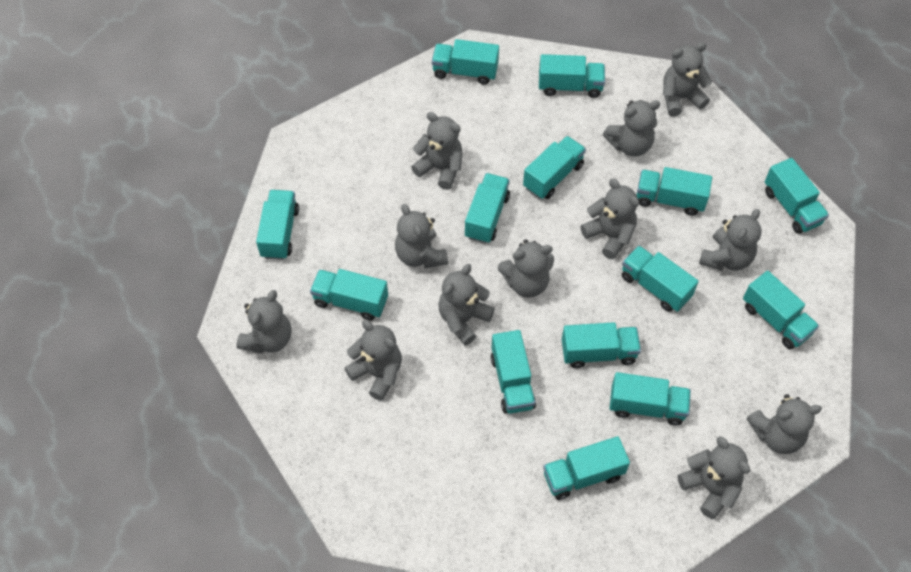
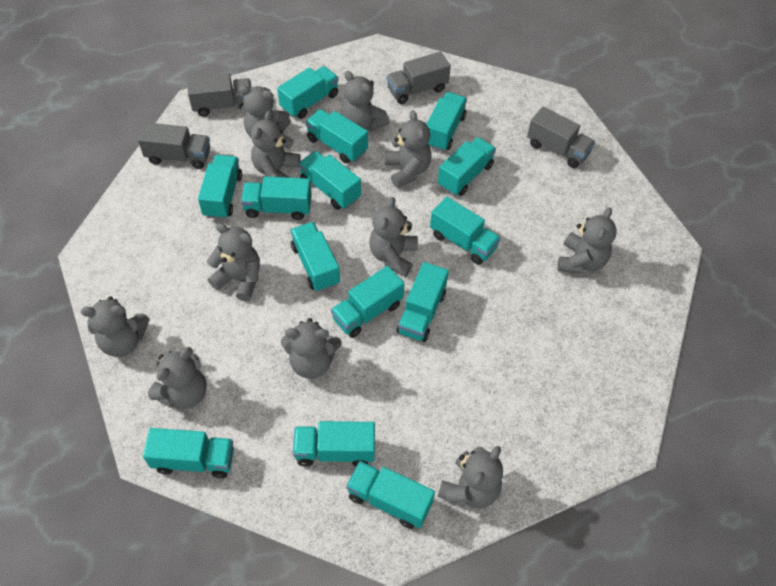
grey teddy bear: [236,290,291,354] [345,320,402,401] [395,204,448,268] [411,112,463,190] [438,264,495,346] [498,239,554,298] [580,179,639,259] [603,100,661,156] [663,42,712,116] [677,436,750,519] [699,209,761,271] [747,394,822,454] = 12 -> [81,296,150,357] [148,347,207,409] [207,223,260,302] [239,85,291,137] [251,110,301,178] [281,318,341,379] [342,71,390,132] [369,197,418,277] [385,110,432,188] [437,446,503,509] [557,207,617,274] = 11
grey truck: none = 0 -> [138,122,210,169] [187,73,251,117] [387,52,451,104] [527,107,595,168] = 4

